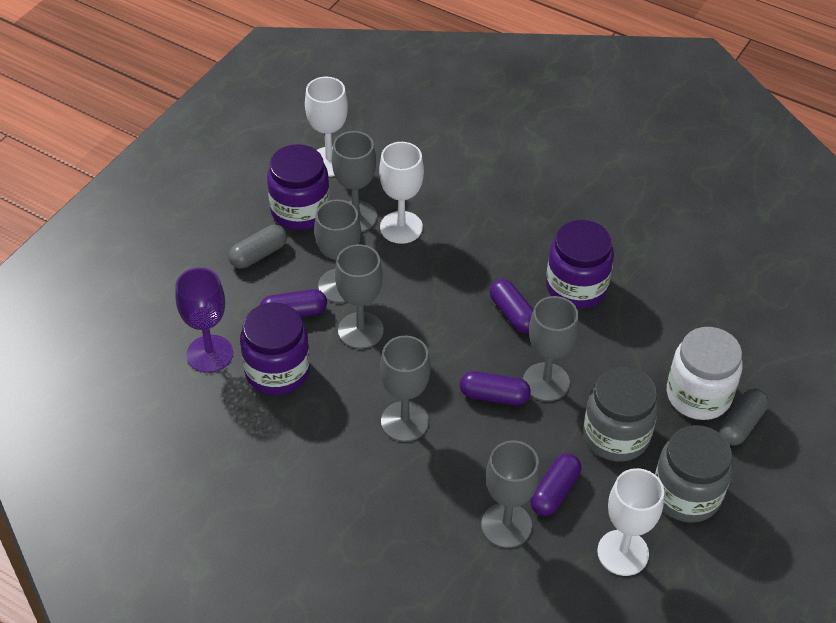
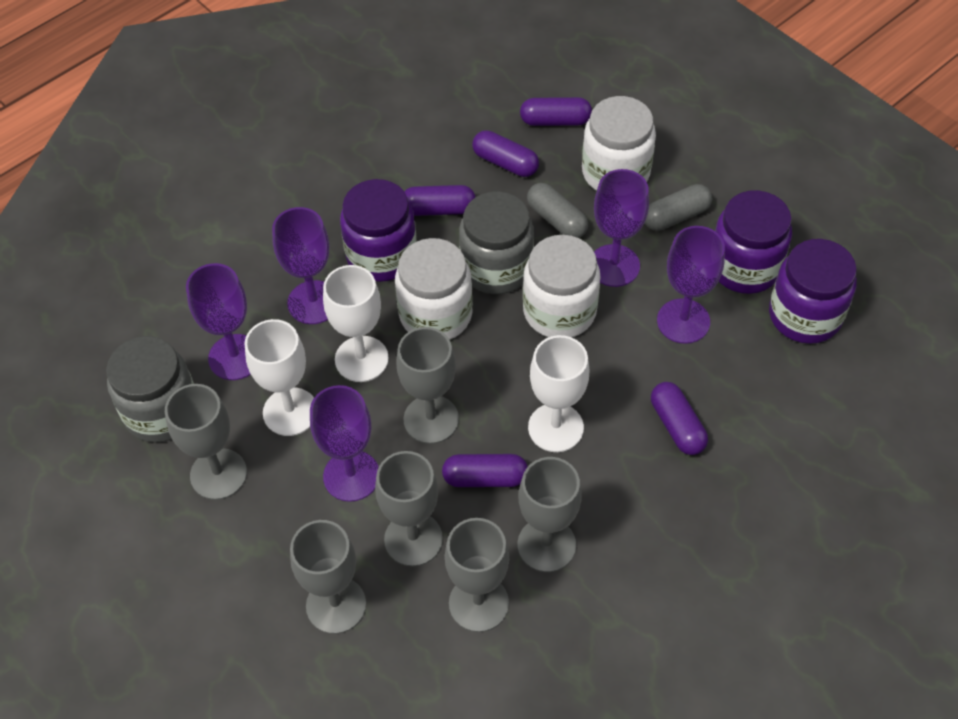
purple capsule: [260,289,327,317] [460,371,531,405] [490,279,534,333] [530,454,581,516] = 4 -> [404,185,476,216] [442,454,528,487] [472,130,539,177] [520,97,592,126] [651,382,708,455] = 5
purple goblet: [175,268,233,373] = 1 -> [186,263,251,380] [272,207,329,324] [310,385,379,502] [594,169,649,287] [657,226,725,344] = 5
white jar: [667,327,743,420] = 1 -> [395,238,473,340] [523,235,600,337] [582,96,656,191] = 3

